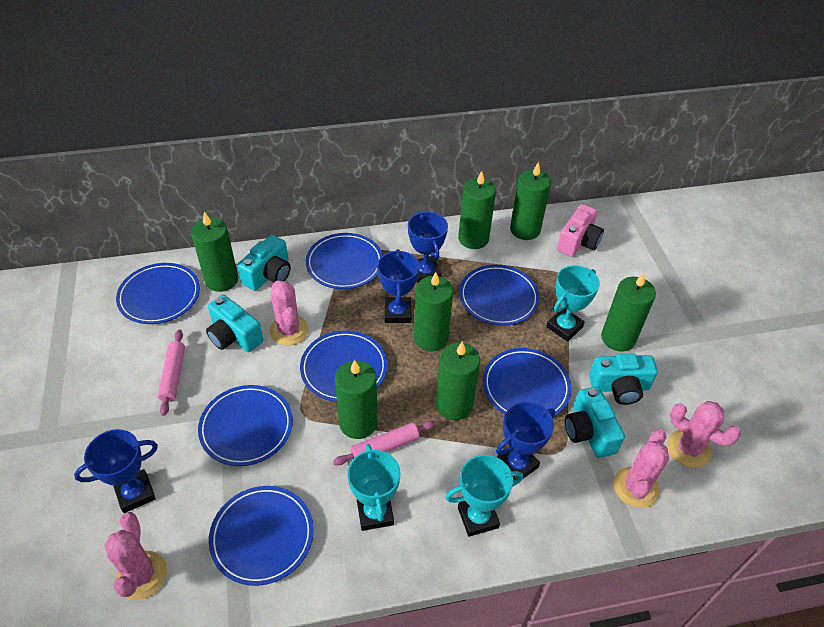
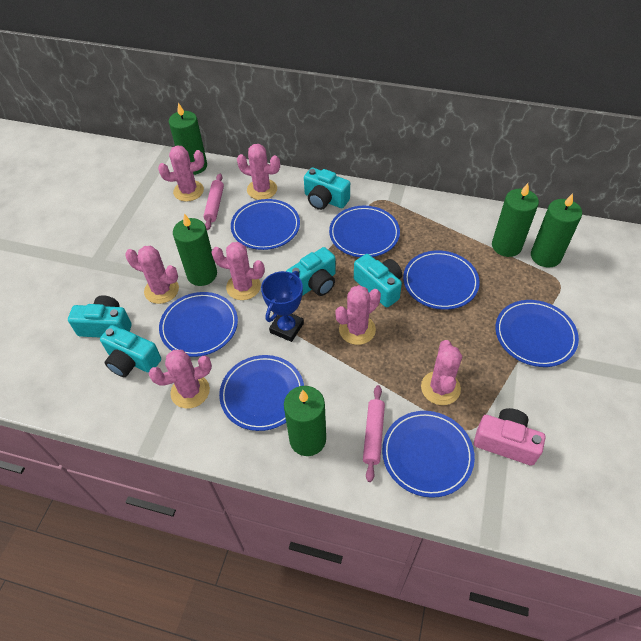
blue trophy: [74,429,158,513] [377,249,420,323] [408,211,448,284] [496,401,555,481] = 4 -> [261,271,304,342] = 1
green candle: [191,212,238,292] [335,360,377,439] [414,272,453,351] [436,341,480,420] [458,171,496,249] [510,162,551,240] [601,273,656,352] = 7 -> [169,102,207,175] [173,213,217,286] [284,386,326,456] [492,183,539,257] [531,193,582,268] = 5
pink cactus: [104,512,167,600] [269,280,309,346] [614,429,669,508] [667,401,741,468] = 4 -> [125,246,179,304] [149,350,212,408] [158,145,204,202] [211,242,265,300] [237,144,280,200] [335,285,381,345] [421,340,462,405] = 7
turquoise camera: [206,295,263,352] [237,235,291,291] [565,386,625,458] [589,354,658,405] = 4 -> [68,295,132,337] [100,325,161,377] [286,247,336,296] [304,168,350,210] [354,254,402,308] = 5
turquoise trophy: [347,444,401,531] [445,455,523,537] [546,265,600,342] = 3 -> none = 0

